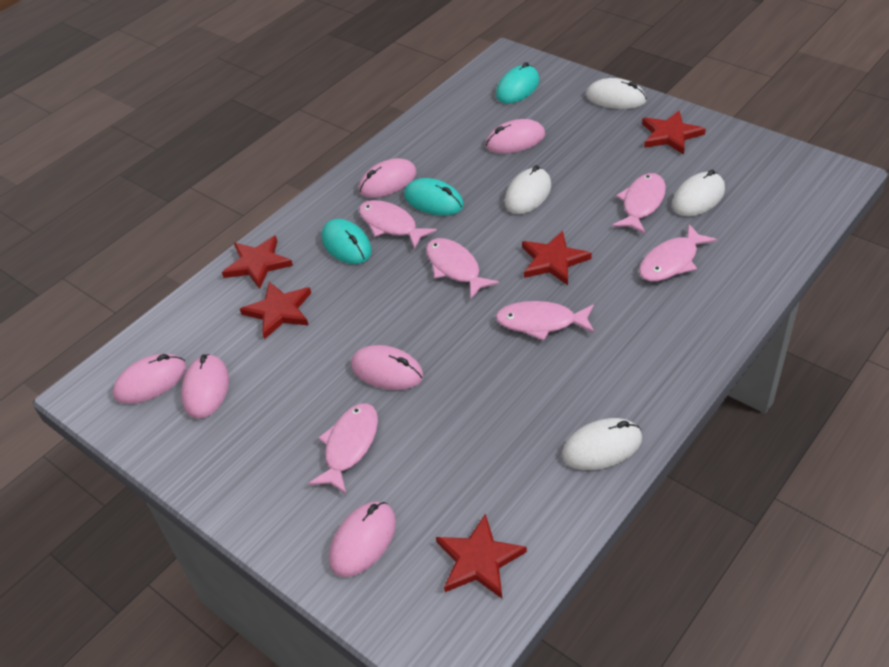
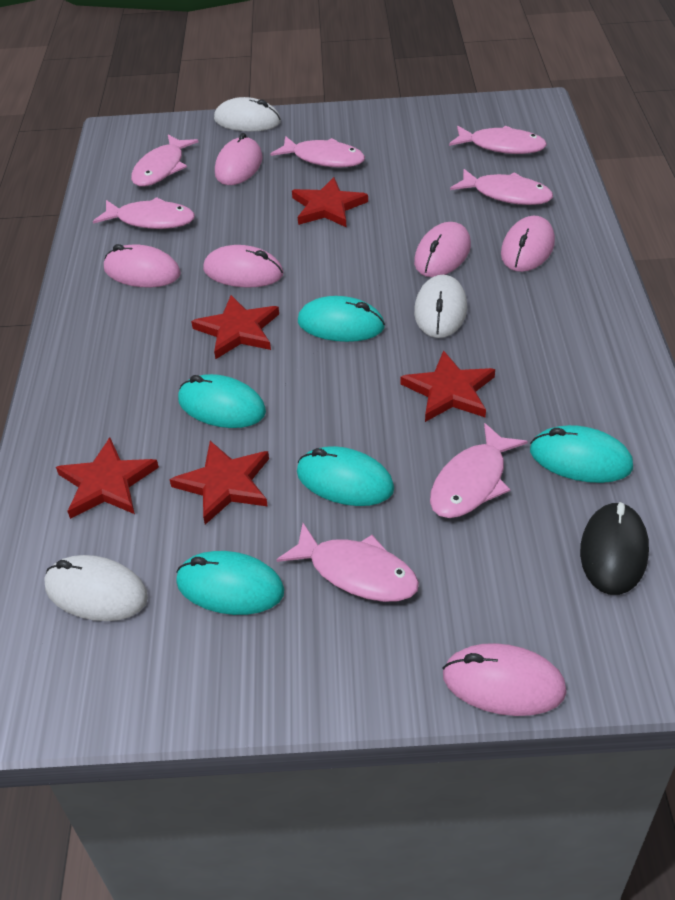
black mouse: none = 0 -> [580,502,649,595] = 1
pink fish: [308,403,378,494] [359,200,437,249] [426,238,499,299] [495,301,594,341] [612,173,666,234] [639,224,717,281] = 6 -> [93,197,195,229] [131,135,199,186] [271,136,365,168] [276,523,419,602] [430,423,528,518] [449,126,547,154] [450,169,553,205] = 7
turquoise mouse: [322,219,372,264] [404,178,464,216] [496,62,540,104] = 3 -> [176,551,284,615] [178,374,266,428] [297,446,394,506] [298,296,385,342] [530,425,633,483] = 5
white mouse: [505,165,551,214] [562,418,642,470] [586,78,647,109] [672,170,725,216] = 4 -> [44,555,148,621] [214,97,281,132] [414,275,467,338] = 3

